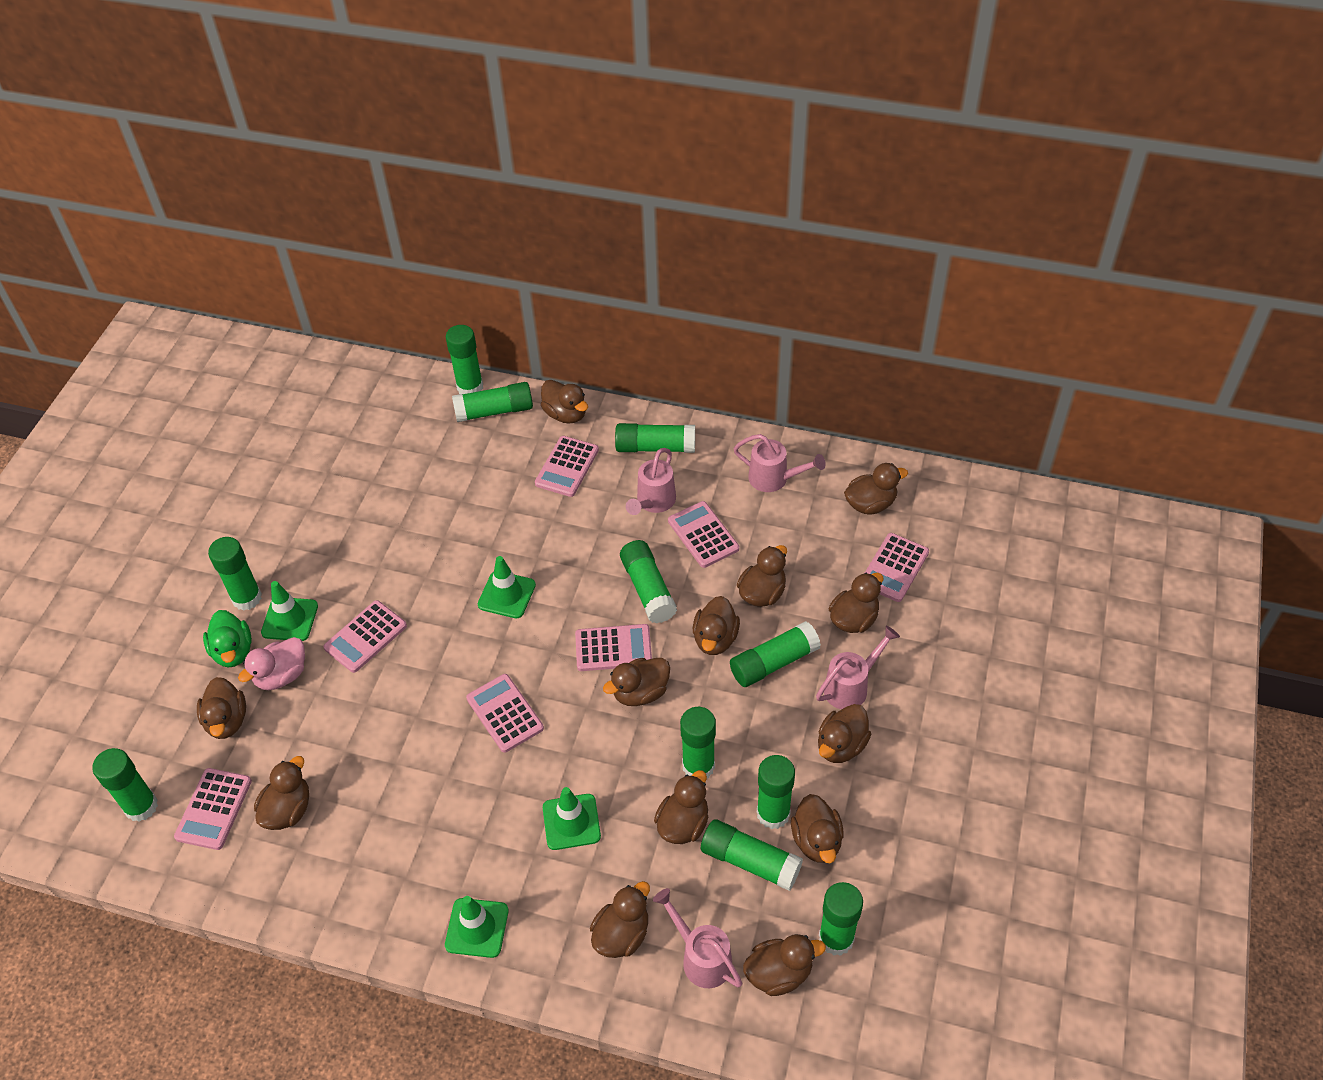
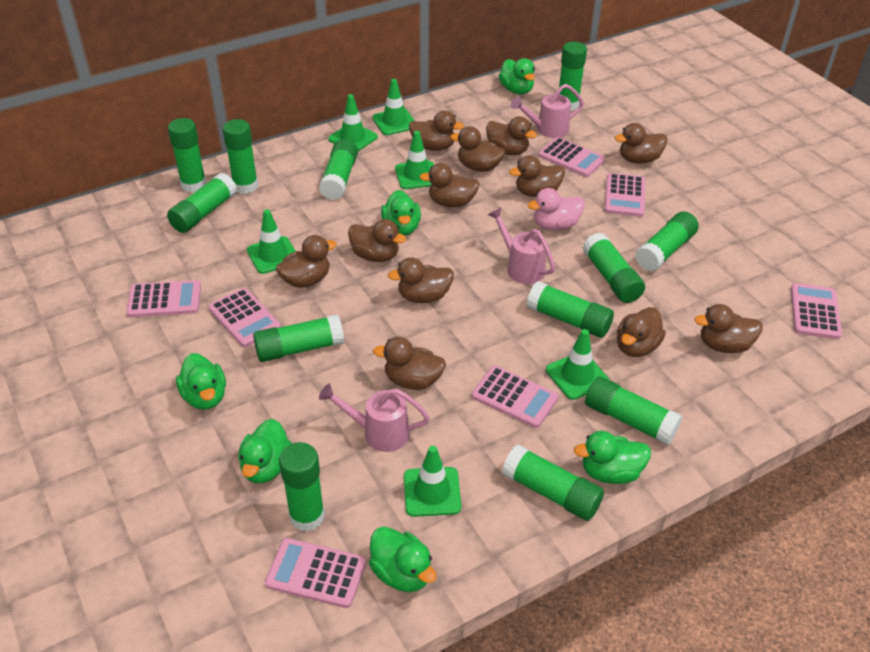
brown duck: [197,677,246,739] [254,756,309,830] [541,380,588,424] [590,881,650,958] [603,658,670,706] [654,770,708,844] [693,596,740,655] [737,545,787,607] [743,934,826,996] [791,794,844,863] [818,704,871,763] [829,573,883,633] [844,463,908,514] = 13 -> [276,235,337,288] [348,219,406,262] [373,337,446,390] [388,257,454,303] [409,110,464,151] [419,163,480,207] [450,126,505,172] [486,116,537,155] [509,155,565,197] [615,123,667,164] [617,307,666,357] [694,304,763,353] = 12
green duck: [203,610,252,668] = 1 -> [176,353,226,410] [238,419,292,483] [369,527,437,592] [381,190,421,236] [499,58,535,94] [574,431,651,484] = 6
green glue stick: [92,748,158,822] [208,537,262,611] [446,325,483,394] [452,382,533,422] [615,423,695,453] [620,540,677,623] [680,707,716,778] [701,820,803,891] [730,621,821,687] [757,755,795,829] [819,882,863,956] = 11 -> [167,173,237,233] [168,118,206,193] [223,119,258,194] [253,314,344,362] [279,442,325,532] [319,139,358,200] [502,445,604,521] [527,281,614,338] [559,42,587,111] [583,232,645,303] [585,376,682,445] [635,211,698,271] = 12
green traffic cone: [261,581,318,641] [445,896,508,958] [478,556,536,618] [543,787,601,850] = 4 -> [247,209,296,274] [328,94,378,151] [372,79,415,135] [395,131,434,189] [404,446,461,517] [546,329,609,400] = 6
pink watering can: [626,448,676,515] [653,888,742,988] [733,434,826,492] [816,626,900,710] = 4 -> [319,384,430,452] [488,207,555,284] [511,84,584,138] = 3

